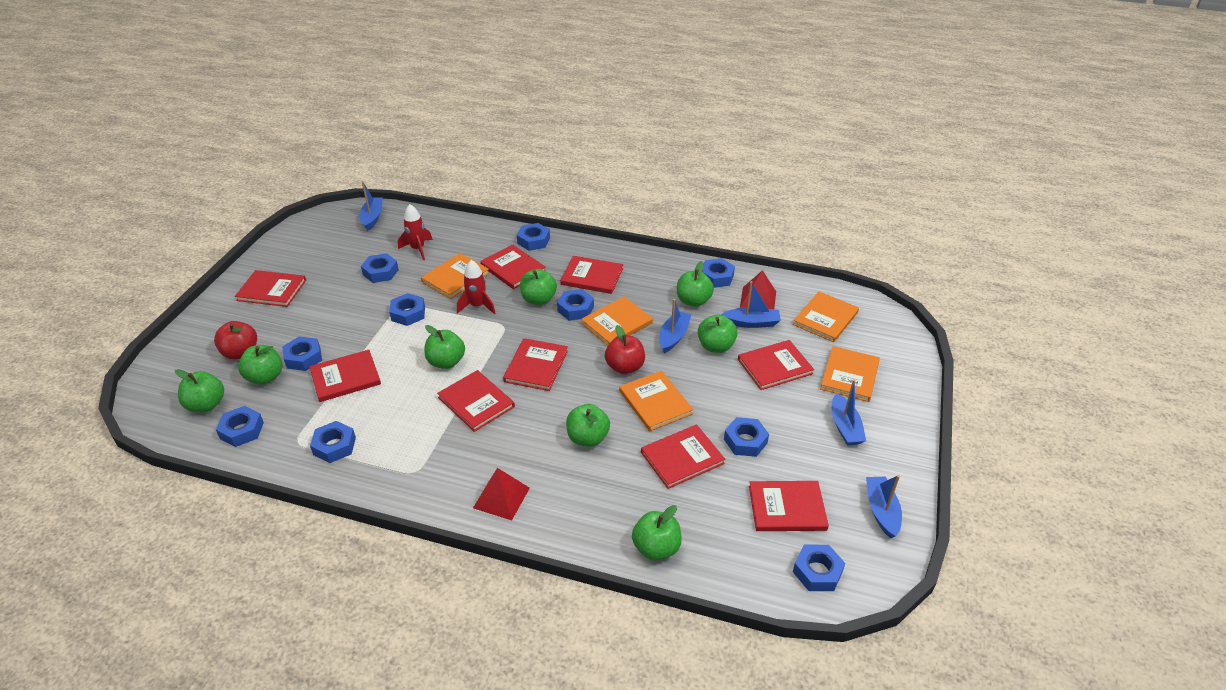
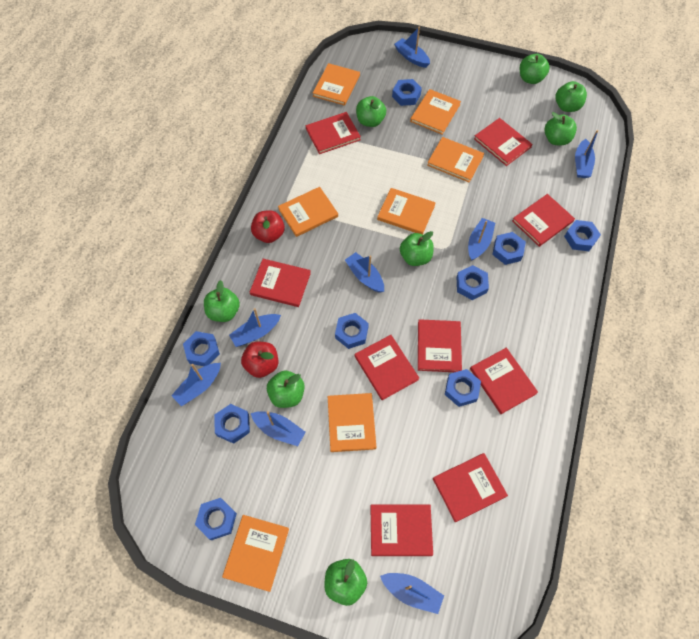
blue boat: [359,181,383,231] [659,299,691,353] [721,281,781,328] [832,379,866,446] [866,475,902,538] = 5 -> [171,363,221,406] [229,308,281,347] [251,411,306,446] [345,252,384,293] [380,573,444,614] [394,27,430,68] [468,218,495,261] [575,130,598,178] = 8
blue nut: [216,406,264,447] [282,336,322,371] [310,421,356,463] [361,253,399,283] [389,293,425,326] [517,223,550,251] [557,289,594,321] [702,258,735,288] [724,417,769,457] [793,545,845,591] = 10 -> [183,331,220,366] [195,498,237,540] [214,404,250,444] [335,313,369,349] [392,79,422,106] [445,369,481,407] [456,265,489,300] [492,232,526,265] [564,220,601,251] = 9
orange book: [421,253,489,299] [581,296,653,346] [619,370,693,431] [793,292,859,342] [820,346,880,402] = 5 -> [222,515,289,592] [278,187,338,237] [313,63,360,106] [328,393,376,452] [377,188,436,234] [410,89,461,134] [427,137,484,183] = 7
red pyramid: [473,468,530,520] [740,270,776,309] = 2 -> none = 0
red rocket: [398,204,433,260] [457,260,496,314] = 2 -> none = 0

